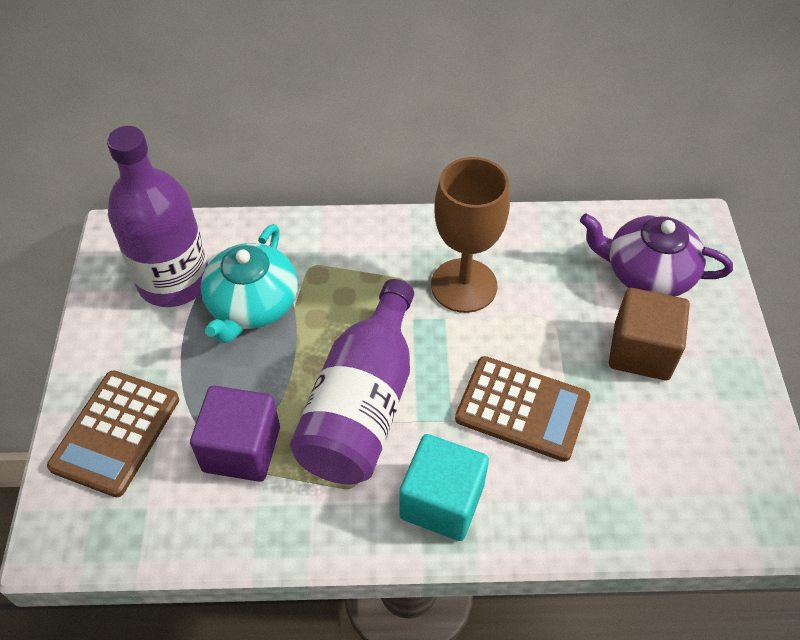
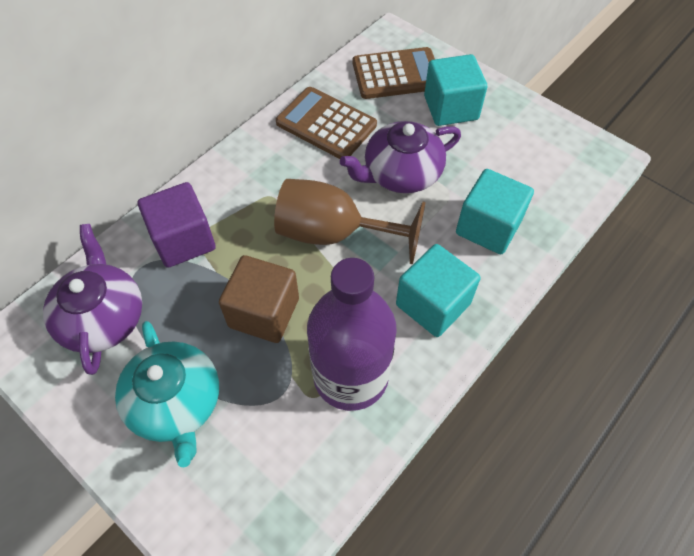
purple bottle: [107,126,208,307] [290,279,414,485] = 2 -> [307,258,397,411] = 1
purple teapot: [580,213,733,296] = 1 -> [43,224,142,375] [340,121,461,193] = 2
turquoise cube: [399,434,489,541] = 1 -> [396,244,481,337] [424,54,487,126] [456,169,534,254] = 3

